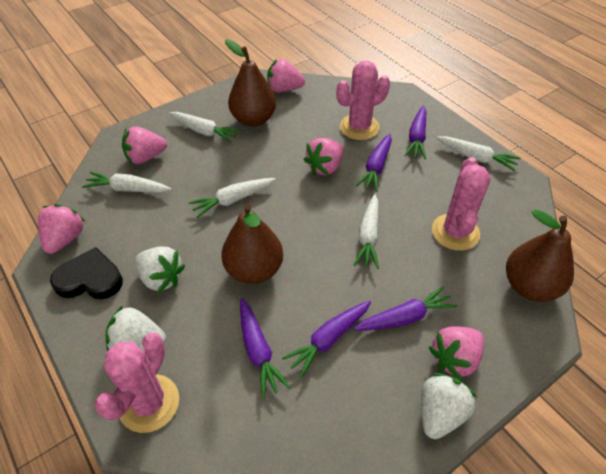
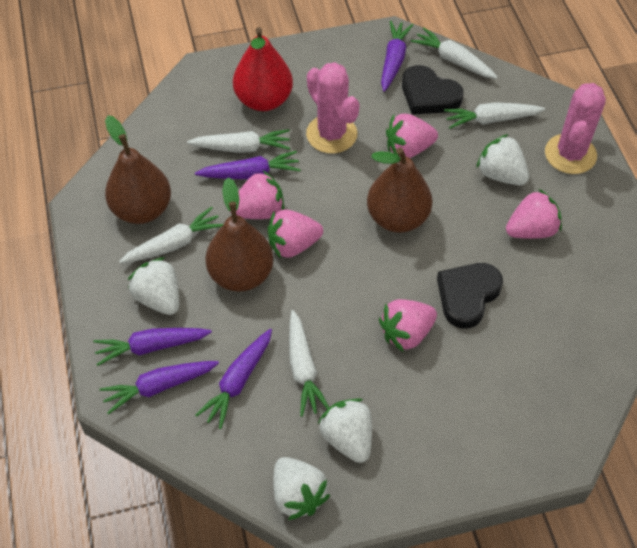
black heart: [50,247,123,299] = 1 -> [402,65,463,115] [437,263,503,329] = 2
pink cactus: [94,333,179,433] [336,61,390,140] [432,157,491,251] = 3 -> [306,62,360,153] [545,83,606,174] = 2
red pear: none = 0 -> [233,27,293,111] = 1
white strawberry: [106,305,166,353] [135,246,185,293] [421,373,478,439] = 3 -> [128,258,179,315] [273,457,330,520] [318,398,372,463] [476,134,529,185] = 4

